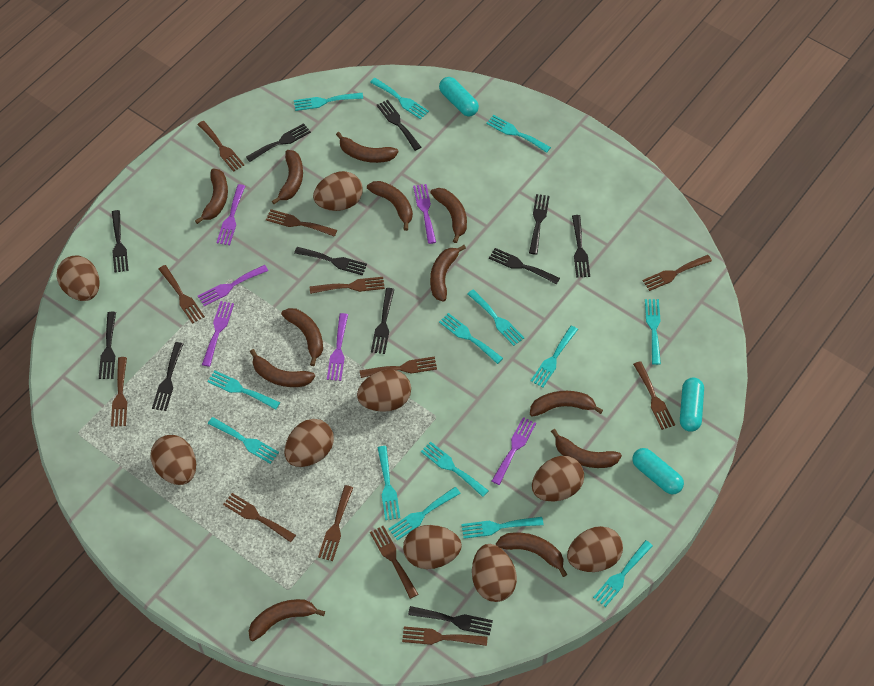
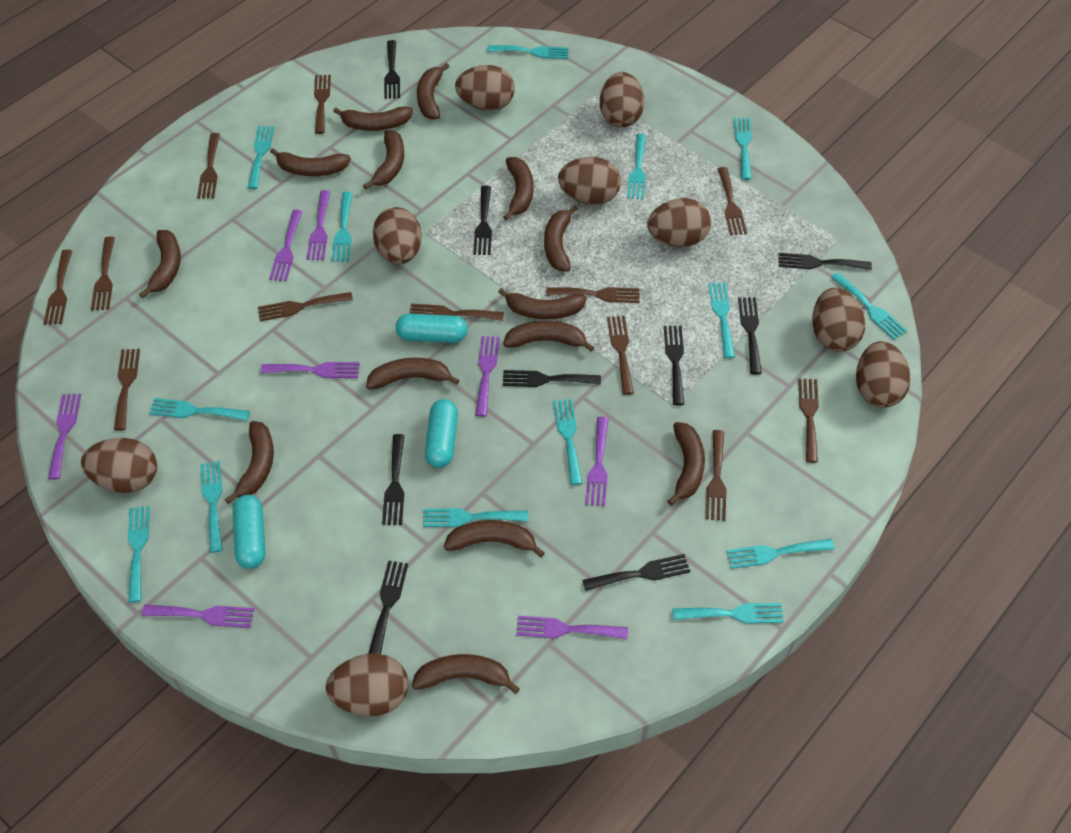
black fork: [99,312,116,379] [112,210,129,272] [152,342,183,411] [246,123,311,162] [294,247,367,275] [371,288,395,354] [377,100,421,151] [408,606,493,635] [489,248,560,284] [529,194,549,254] [572,215,590,277] = 11 -> [368,561,408,654] [382,434,405,525] [384,40,400,99] [473,185,492,255] [503,370,601,387] [582,554,690,591] [664,326,684,405] [738,297,762,374] [779,253,872,270] = 9
brown banana: [195,169,228,224] [249,599,325,641] [250,349,315,387] [272,150,303,204] [281,308,323,366] [336,132,398,163] [367,181,413,231] [430,188,467,243] [430,245,466,302] [496,532,567,577] [530,391,603,416] [551,429,622,468] = 12 -> [139,230,181,298] [225,421,274,504] [270,148,351,176] [333,106,413,131] [363,130,404,190] [366,358,459,390] [412,654,520,694] [417,63,450,120] [444,520,545,558] [498,288,587,320] [503,157,533,220] [503,321,595,352] [544,205,578,271] [667,422,705,506] = 14
purple fork: [198,265,268,306] [202,301,234,367] [216,184,245,245] [327,313,348,381] [413,184,436,244] [492,417,536,485] = 6 -> [48,394,81,479] [142,604,254,628] [261,362,360,378] [269,210,303,281] [307,190,330,260] [475,336,500,417] [516,616,628,639] [585,417,609,506] = 8

